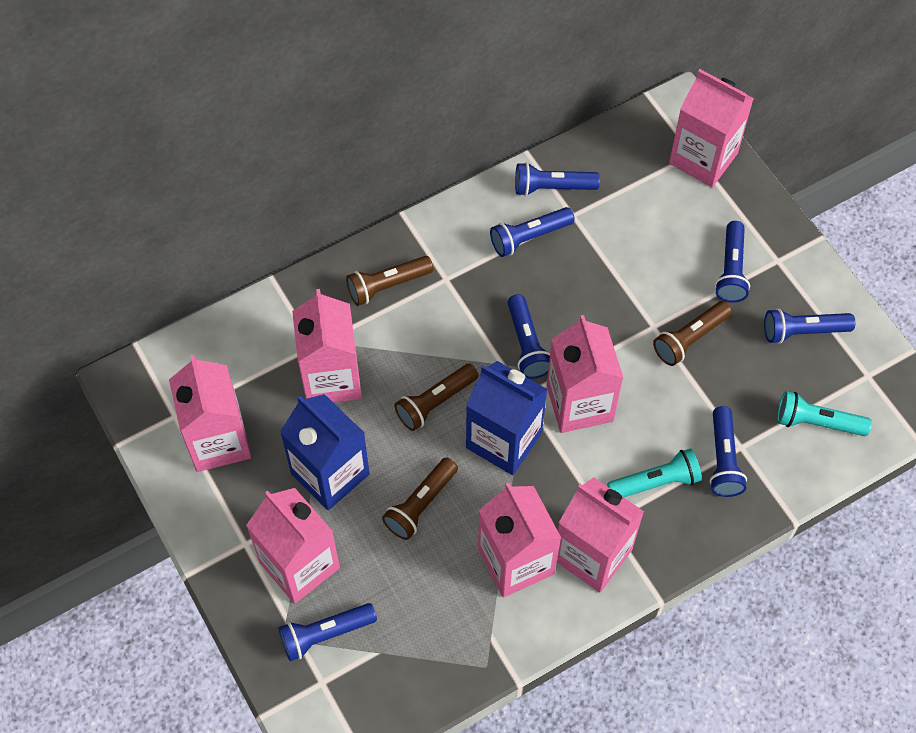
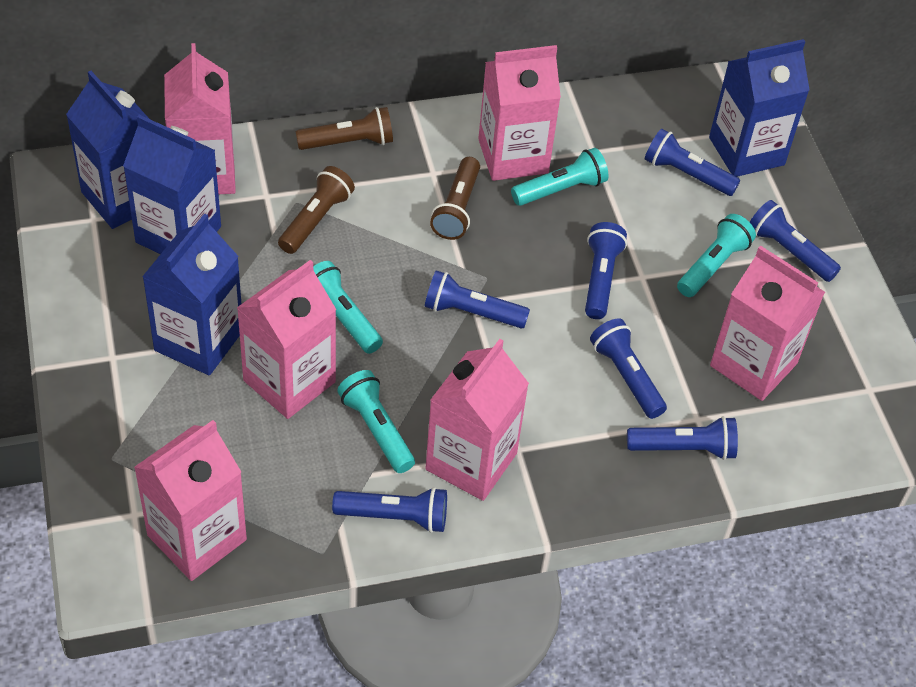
blue carton: [280,394,370,510] [466,361,548,475] = 2 -> [66,71,149,229] [123,115,221,254] [142,213,241,375] [709,39,810,177] = 4
brown flashlight: [346,256,433,306] [382,457,458,540] [394,363,479,431] [653,301,732,366] = 4 -> [278,166,355,254] [296,107,393,150] [430,157,480,240] = 3
pink carton: [169,355,251,472] [246,488,340,604] [292,289,362,403] [478,483,561,598] [546,315,623,433] [557,477,644,592] [669,69,754,187] = 7 -> [134,420,247,581] [164,43,236,194] [237,260,336,419] [425,339,529,501] [478,45,561,181] [710,246,825,401] = 6
turquoise flashlight: [607,448,702,497] [777,391,872,436] = 2 -> [313,261,383,354] [337,370,415,473] [511,148,608,206] [677,214,756,297] = 4

